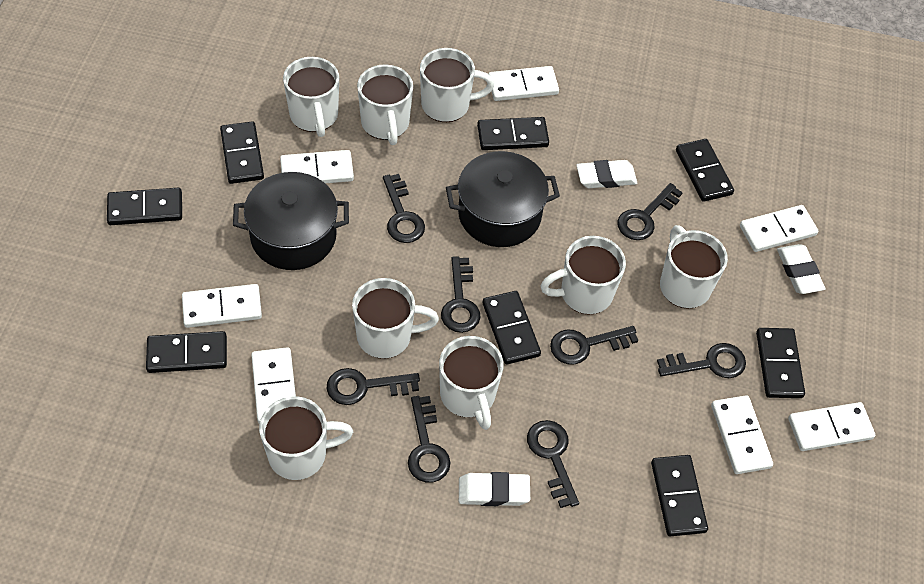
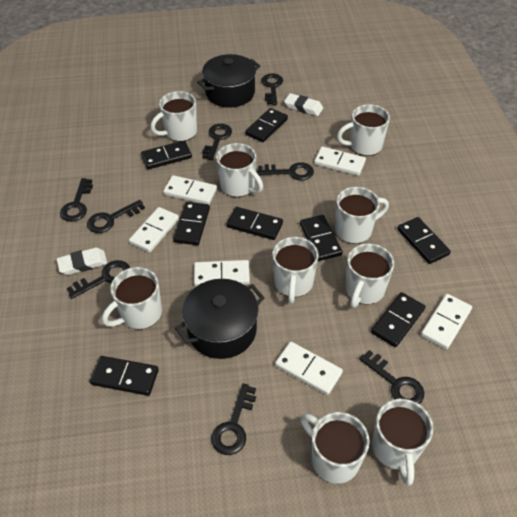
white domino: [182,284,262,328] [251,347,296,424] [280,150,354,183] [488,66,559,101] [711,395,773,474] [740,205,818,252] [788,402,875,451] = 7 -> [129,207,179,252] [163,175,217,204] [194,260,250,287] [275,342,343,395] [314,147,366,176] [421,294,472,349] = 6
white eraser: [459,472,530,506] [576,160,637,188] [777,244,825,294] = 3 -> [57,248,108,275] [284,93,323,116] = 2
white mug: [259,396,353,480] [283,57,339,137] [352,278,439,359] [357,64,413,145] [420,48,494,122] [439,336,504,430] [541,236,626,315] [660,225,728,309] = 8 -> [102,267,162,329] [150,91,197,142] [216,143,263,197] [272,237,319,304] [300,412,370,484] [335,187,389,244] [337,104,390,156] [345,243,394,308] [372,399,433,486] = 9

